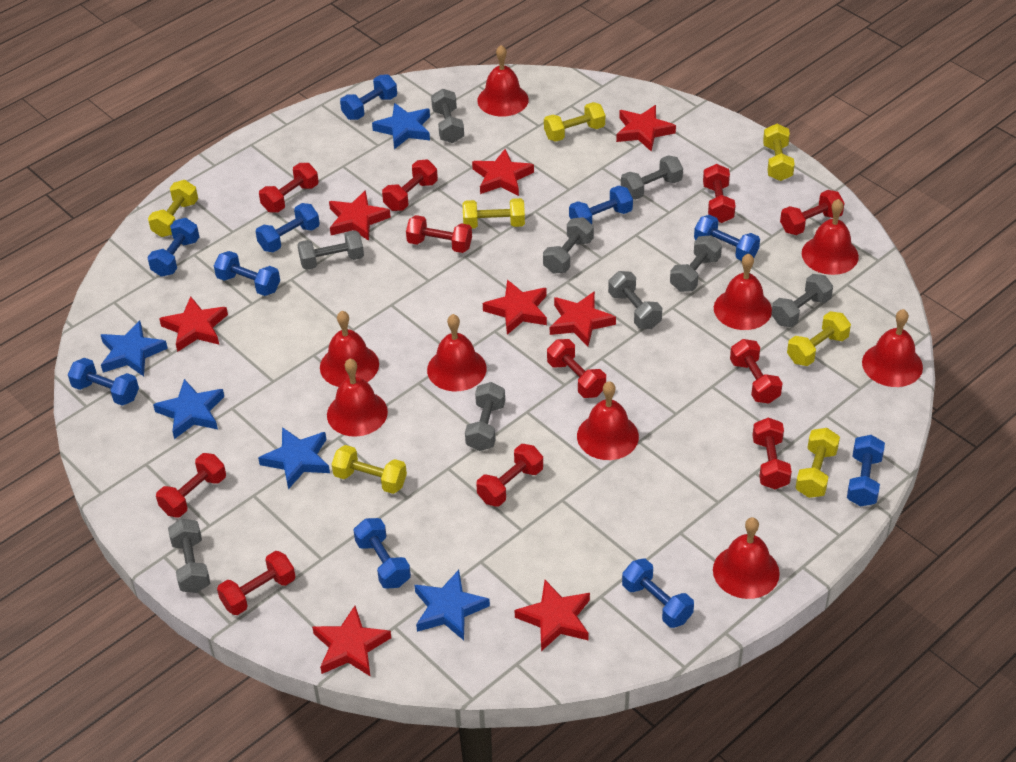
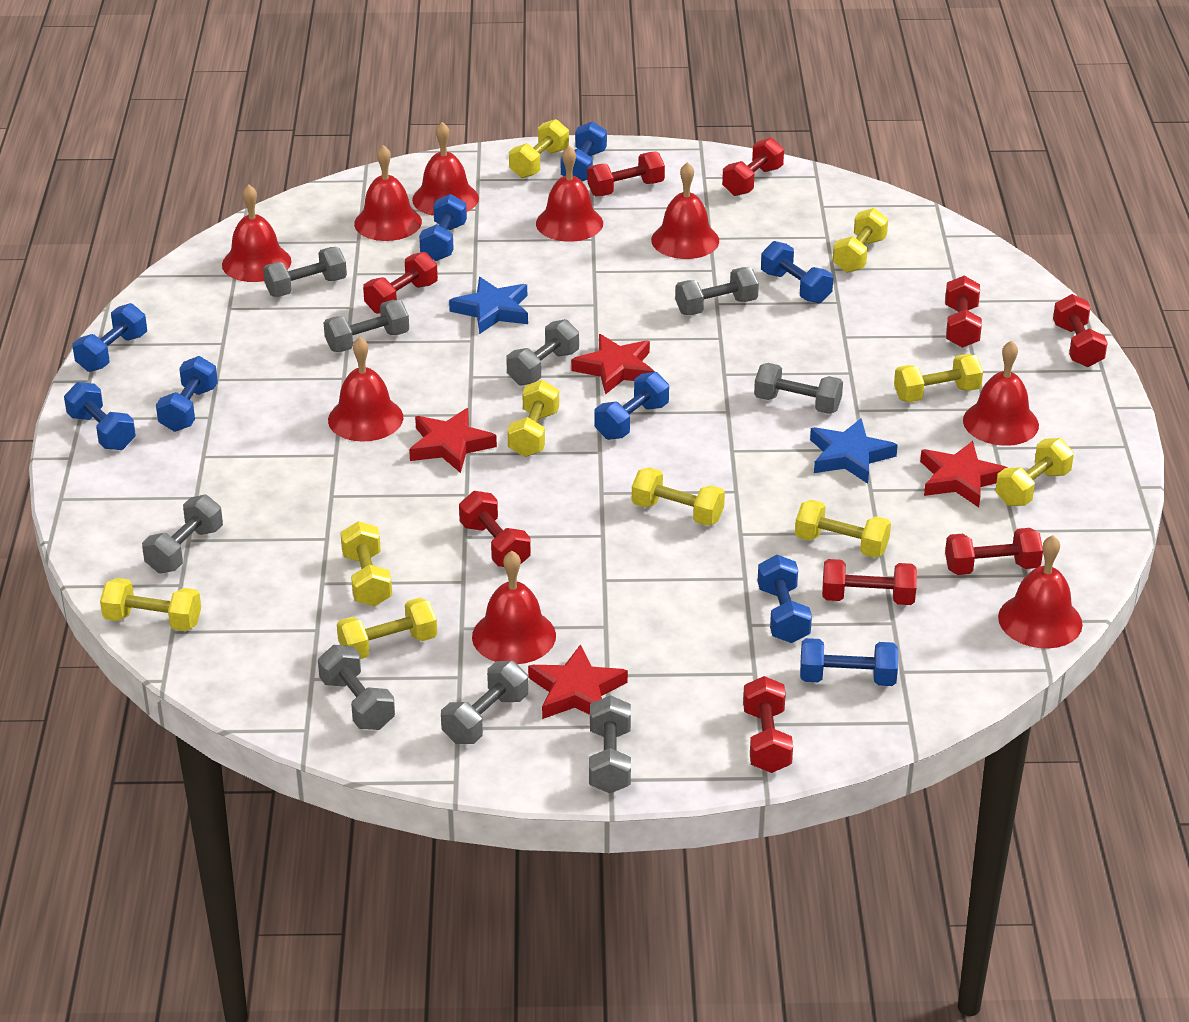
blue dumbbell: [68,358,139,406] [147,218,199,277] [214,251,280,296] [255,203,320,252] [340,74,397,120] [353,518,411,589] [569,186,633,224] [622,559,694,628] [694,215,760,261] [847,435,885,506] = 10 -> [64,382,136,450] [73,303,147,372] [156,356,218,432] [419,194,467,261] [561,121,607,181] [594,372,669,440] [757,555,812,643] [761,241,833,303] [800,638,898,686] = 9
blue star: [101,320,168,376] [153,379,224,439] [258,427,330,489] [372,103,430,149] [414,570,490,640] = 5 -> [449,277,528,334] [810,418,898,484] = 2
red dumbbell: [156,453,226,517] [217,551,295,615] [259,163,319,212] [382,160,438,211] [406,215,472,253] [476,444,543,507] [547,339,606,398] [703,164,736,223] [730,339,783,404] [753,418,792,489] [780,190,845,235] = 11 -> [363,252,438,314] [459,491,531,567] [587,151,665,196] [722,138,784,196] [743,676,793,773] [822,559,917,605] [945,276,982,348] [945,528,1043,575] [1053,294,1108,367] = 9
red star: [159,296,228,352] [312,606,391,677] [329,190,391,241] [472,149,534,196] [483,280,547,335] [515,580,590,651] [550,291,616,347] [616,105,676,152] = 8 -> [409,408,497,473] [528,644,628,719] [571,334,655,395] [920,441,1008,508] = 4
yellow dumbbell: [148,180,198,237] [332,445,407,494] [463,198,525,229] [544,102,605,142] [763,124,795,181] [787,311,851,366] [795,428,840,498] = 7 -> [100,578,201,631] [337,598,437,659] [340,521,392,607] [507,380,559,457] [509,119,569,178] [632,467,725,526] [795,500,891,558] [833,208,888,273] [894,354,983,402] [995,438,1074,506] = 10

